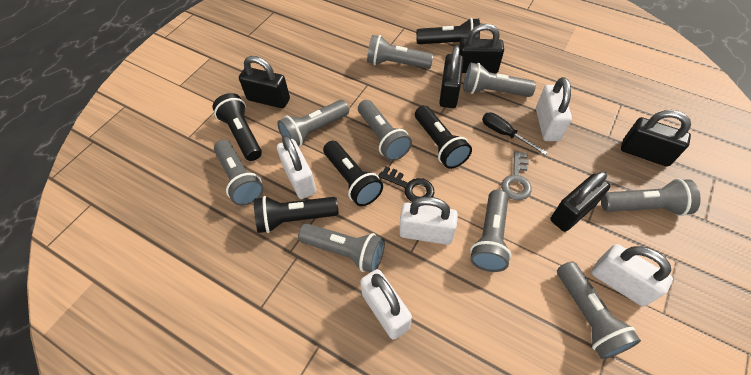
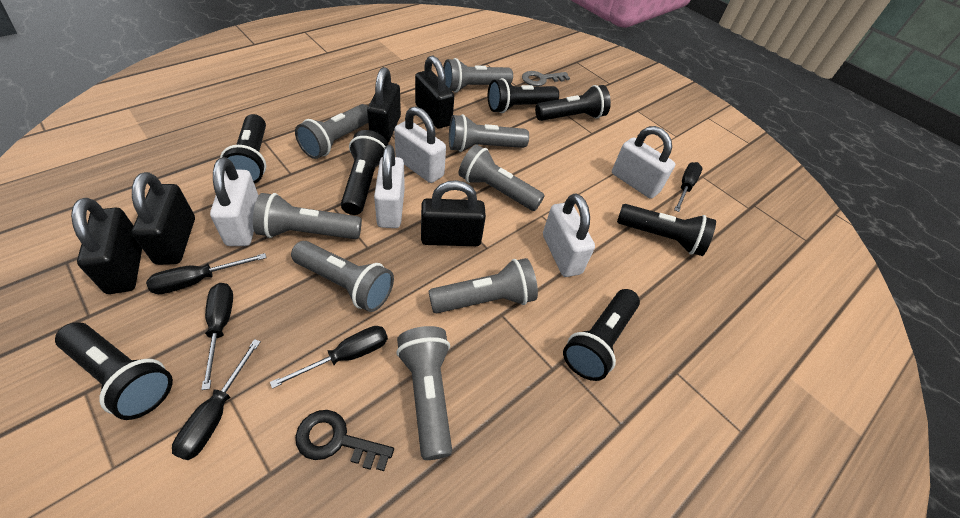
black flashlight: [212,93,262,161] [254,196,338,233] [323,141,383,206] [415,105,472,169] [416,18,480,44] = 5 -> [55,322,173,420] [220,114,266,184] [341,130,388,215] [488,78,559,113] [535,85,611,121] [563,289,640,381] [617,204,716,256] = 7
black screwdriver: [482,112,548,155] = 1 -> [146,253,267,294] [172,339,261,460] [201,283,233,390] [270,326,388,389] [674,162,702,212] = 5
grey flashlight: [214,140,264,206] [277,100,349,146] [298,223,385,273] [358,100,412,161] [367,35,434,69] [463,62,536,97] [470,190,511,272] [557,261,641,359] [601,179,701,216] = 9 -> [253,193,362,239] [291,241,394,312] [295,104,368,159] [396,326,452,460] [429,258,538,313] [443,58,513,93] [449,114,529,152] [459,144,545,211] = 8

